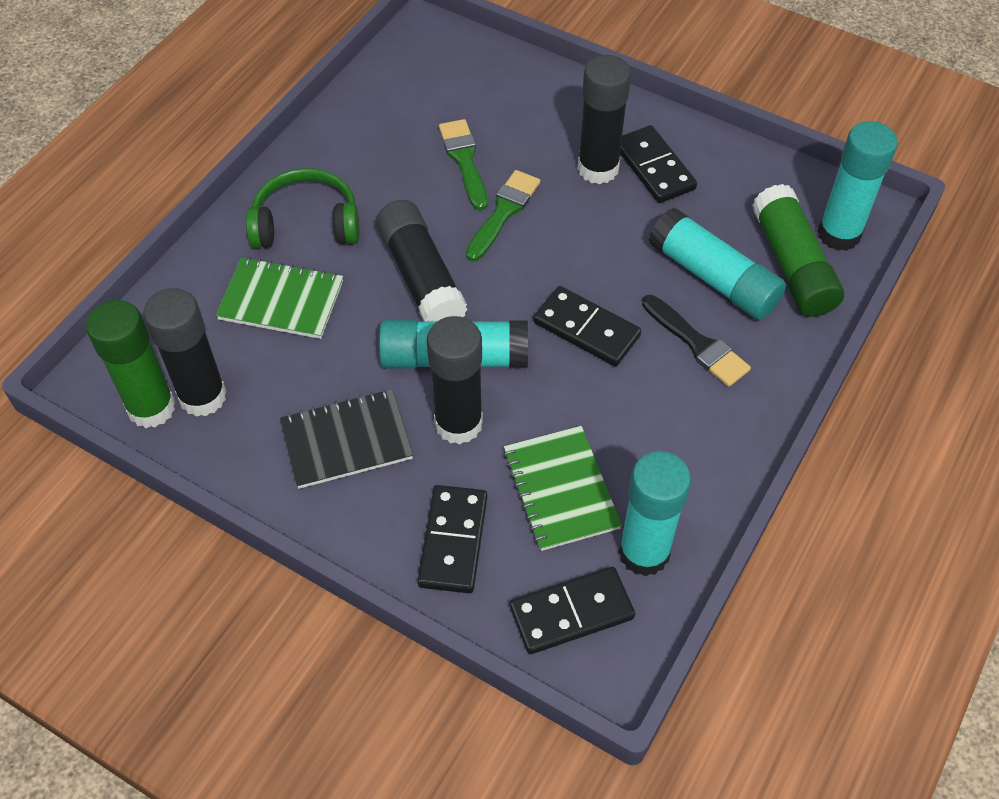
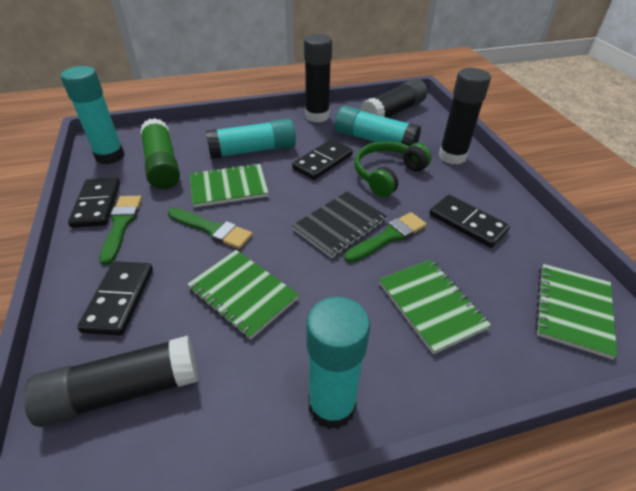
black brush: [642,295,751,387] = 1 -> none = 0
green brush: [439,119,488,211] [466,170,540,262] = 2 -> [99,196,142,265] [168,208,253,249] [344,212,427,263] = 3
green glue stick: [86,300,176,428] [752,184,844,317] = 2 -> [140,118,180,189] = 1
green notebook: [216,257,343,339] [503,426,622,551] = 2 -> [187,250,299,340] [190,163,269,207] [379,260,491,354] [535,264,617,359] = 4

